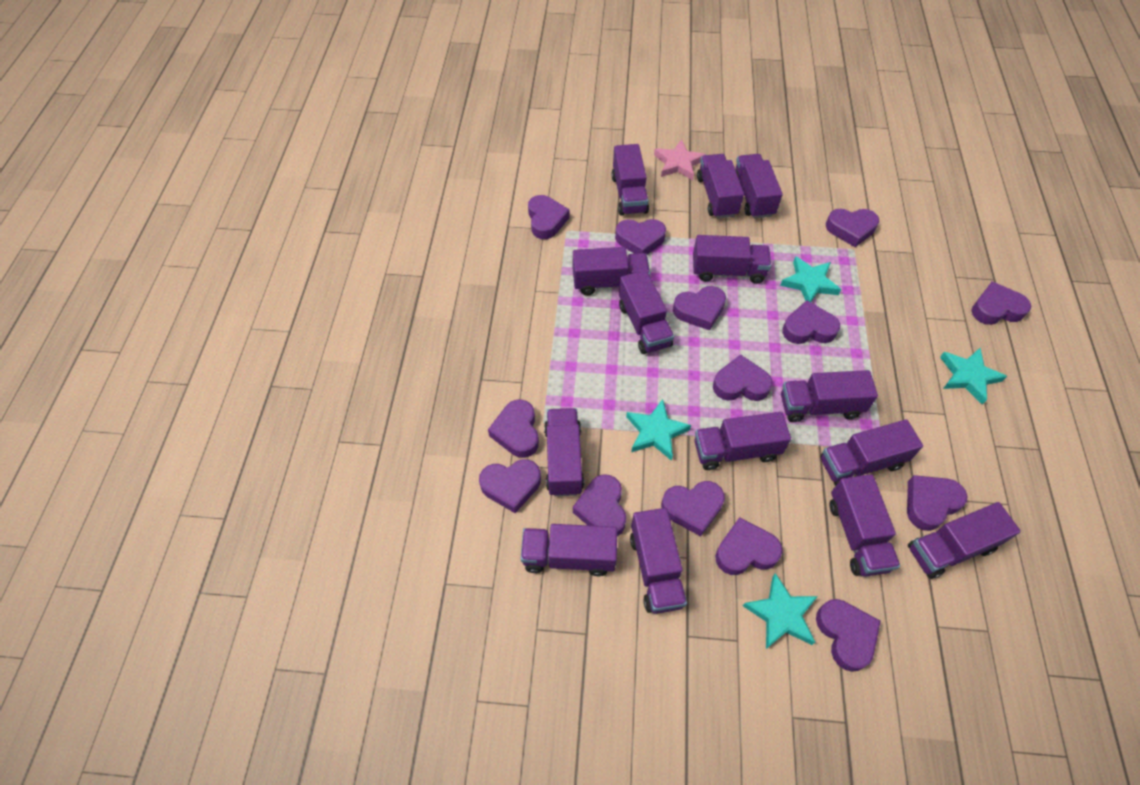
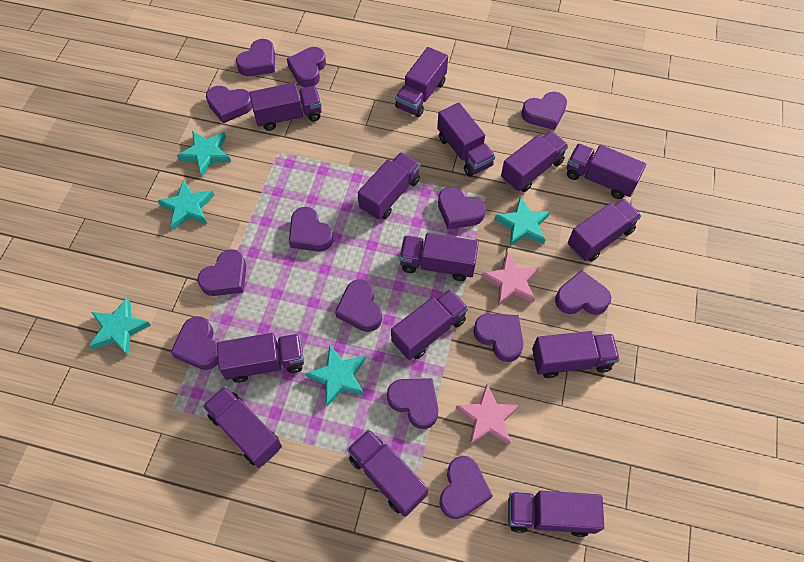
pink star: [654,139,706,180] = 1 -> [456,384,520,445] [481,252,539,306] = 2
purple heart: [479,459,541,513] [488,400,539,458] [528,195,570,239] [573,474,626,537] [615,219,666,254] [661,481,725,536] [673,286,726,330] [713,354,773,401] [715,517,783,575] [782,300,840,344] [816,599,881,672] [826,209,879,247] [907,475,968,531] [971,281,1031,325] = 14 -> [171,316,218,370] [198,249,247,296] [206,86,252,123] [236,39,275,76] [287,47,326,87] [289,207,333,252] [335,279,382,332] [387,378,439,429] [438,187,486,229] [440,456,493,519] [473,313,524,362] [521,92,567,130] [555,270,611,315] = 13
turquoise star: [626,399,691,461] [743,573,818,649] [780,256,841,302] [940,348,1007,404] = 4 -> [89,298,151,355] [158,180,215,230] [177,131,231,176] [305,345,365,406] [495,197,551,246] = 5

